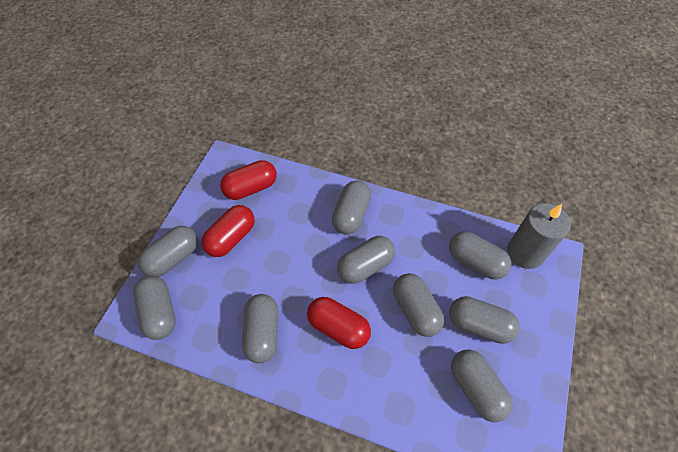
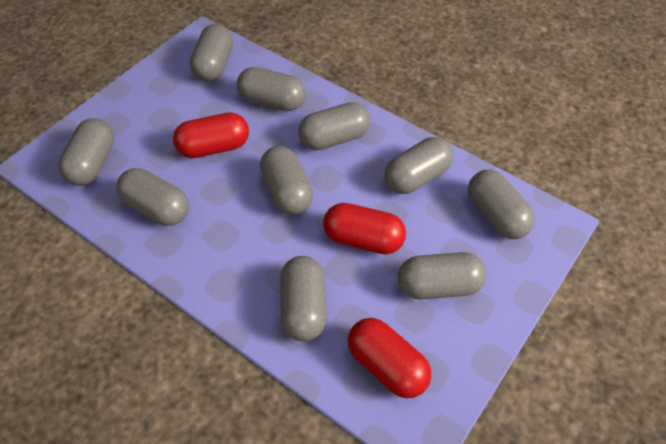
grey candle: [507,203,571,269] = 1 -> none = 0
grey capsule: [133,276,176,340] [138,226,198,277] [242,294,278,363] [332,181,371,235] [337,236,395,284] [393,273,444,337] [449,231,511,280] [449,296,520,344] [451,349,513,422] = 9 -> [58,118,114,186] [116,168,189,226] [190,24,233,81] [237,67,306,111] [260,146,313,215] [280,256,327,341] [298,102,370,150] [384,137,453,194] [398,252,487,299] [468,170,535,239] = 10

